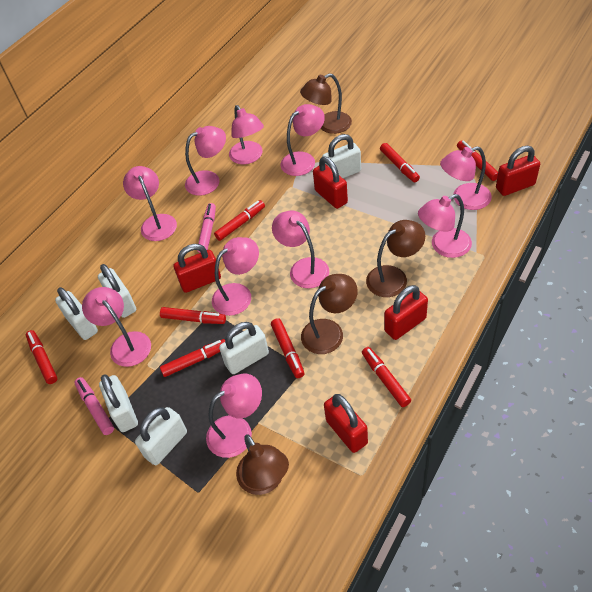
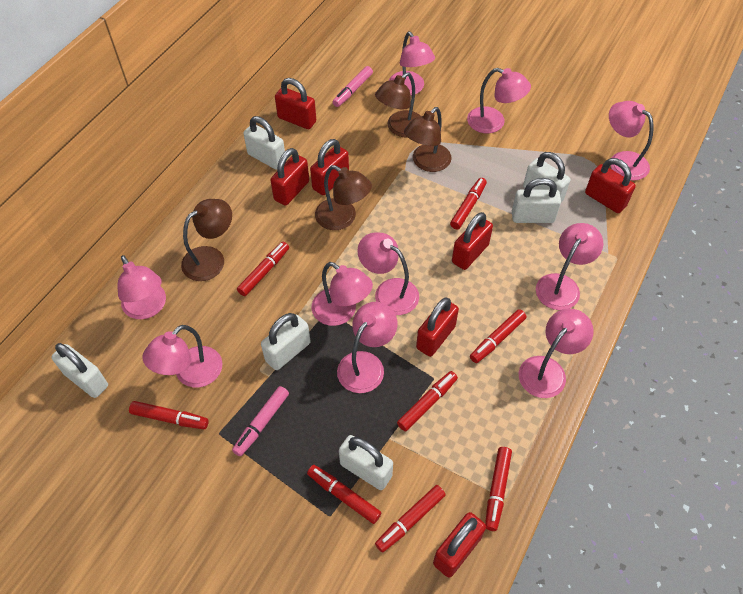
red padlock: [174,244,221,293] [313,157,348,209] [324,394,368,453] [384,285,428,340] [496,146,540,196] = 5 -> [270,148,309,206] [275,78,316,129] [310,139,349,195] [416,297,459,357] [433,512,486,577] [452,212,493,270] [585,158,636,213] = 7

